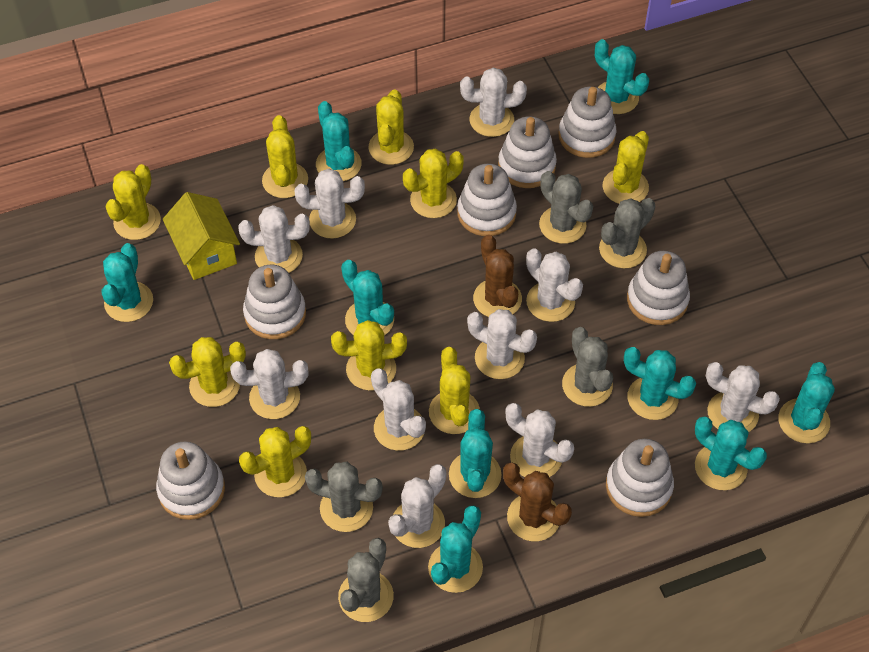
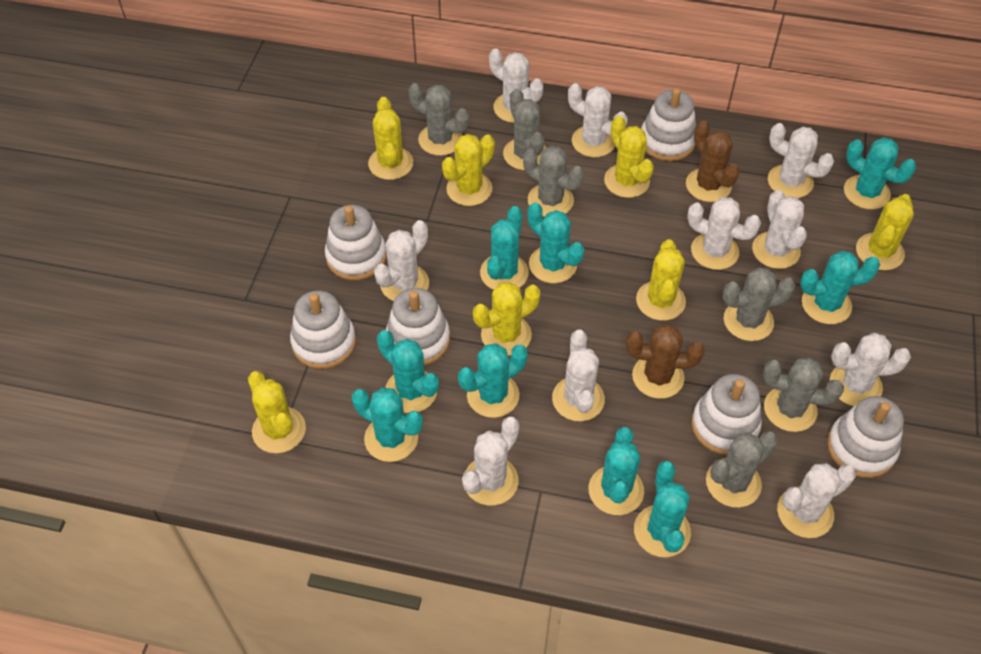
grey cactus: [305,462,383,532] [338,538,394,622] [539,171,593,244] [562,327,613,407] [599,198,655,269] = 5 -> [408,83,469,156] [503,89,546,170] [523,145,584,217] [706,431,778,507] [722,267,795,341] [763,358,844,432] = 6
white stacking toy: [156,441,225,520] [243,265,306,339] [457,164,517,236] [498,116,557,188] [558,87,616,158] [606,439,674,517] [627,251,690,325] = 7 -> [290,290,356,369] [325,205,387,280] [386,288,450,365] [641,88,696,161] [692,374,762,455] [827,396,904,478] = 6
yellow cactus: [106,164,161,240] [169,337,246,407] [239,426,311,497] [262,115,308,198] [331,320,407,390] [368,90,414,165] [403,149,464,218] [429,347,480,434] [603,131,649,204] = 9 -> [248,371,306,453] [368,97,413,180] [442,134,495,206] [473,282,540,356] [604,116,654,198] [636,239,686,321] [856,194,914,270] = 7
yellow house: [163,192,240,280] = 1 -> none = 0

